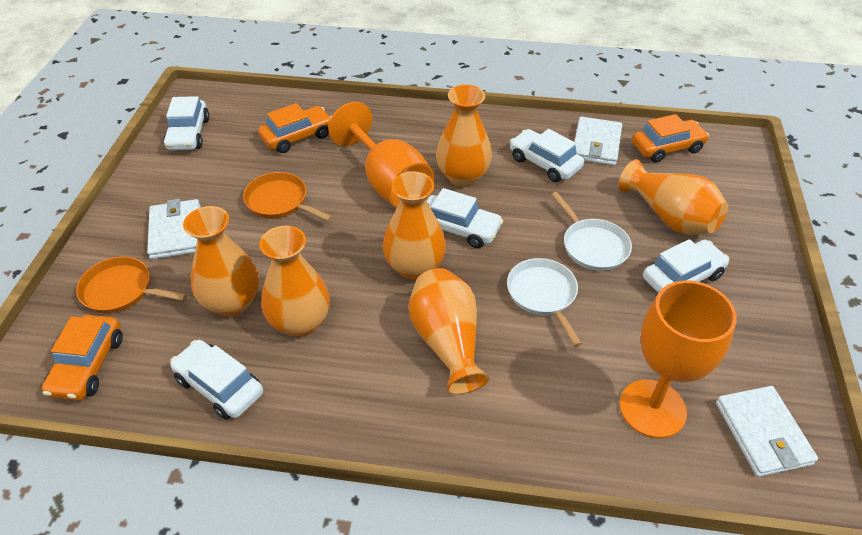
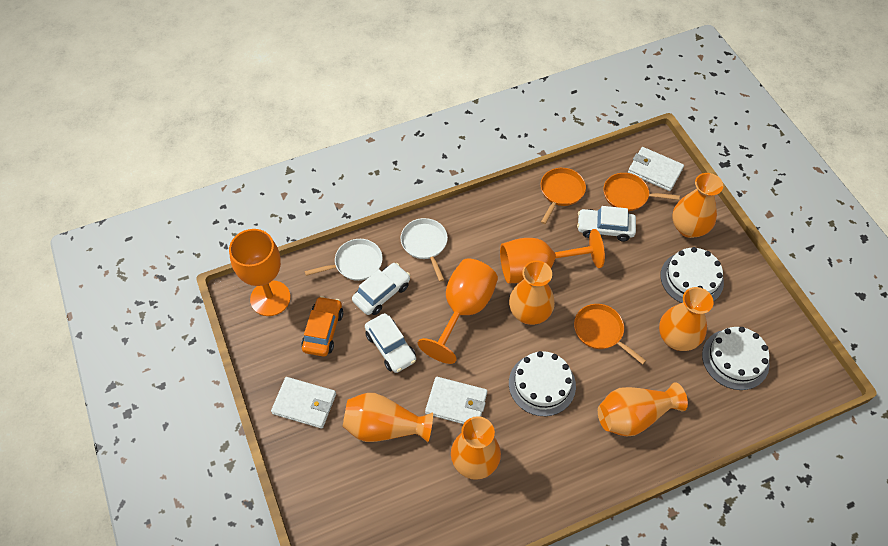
orange car: [42,315,123,401] [258,103,332,153] [632,114,709,163] = 3 -> [301,296,343,357] = 1
orange goblet: [328,102,434,208] [619,280,737,438] = 2 -> [229,229,291,316] [418,258,498,364] [500,229,605,283] = 3
orange pan: [76,257,187,313] [243,172,333,221] = 2 -> [541,168,586,224] [574,304,646,364] [603,173,680,211] = 3
white cake: none = 0 -> [509,351,576,416] [660,247,724,303] [702,327,770,390] = 3
white car: [163,96,209,151] [170,340,263,420] [427,188,503,248] [510,129,584,182] [643,239,729,293] = 5 -> [352,263,410,315] [365,313,416,373] [577,206,636,241] = 3

